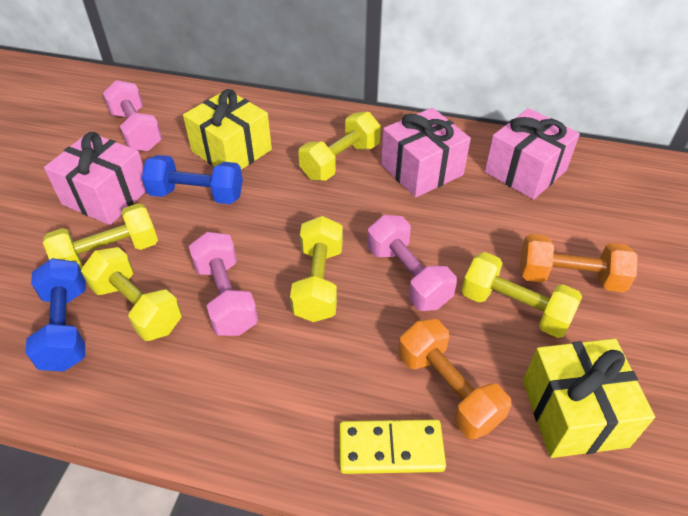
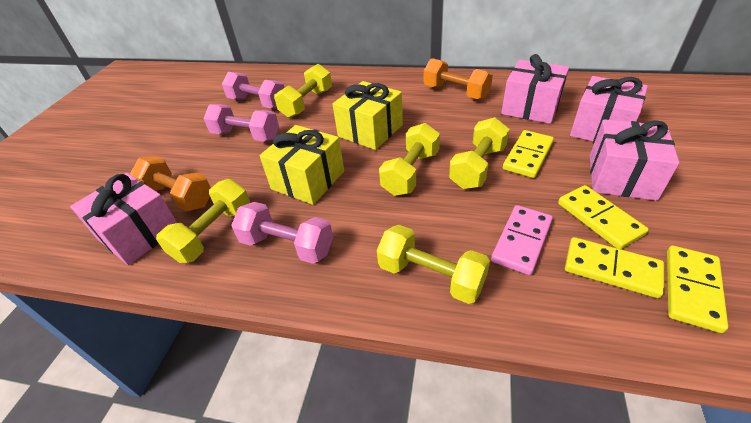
blue dumbbell: [25,258,86,372] [142,155,243,204] = 2 -> none = 0
pink domino: none = 0 -> [491,205,553,275] = 1
pink gift: [44,132,146,225] [381,108,471,197] [485,108,580,200] = 3 -> [70,173,177,265] [501,54,569,124] [570,76,648,142] [590,119,680,201] = 4
yellow domino: [339,419,446,474] = 1 -> [503,130,554,178] [558,185,649,249] [565,237,664,298] [667,246,728,333] = 4

